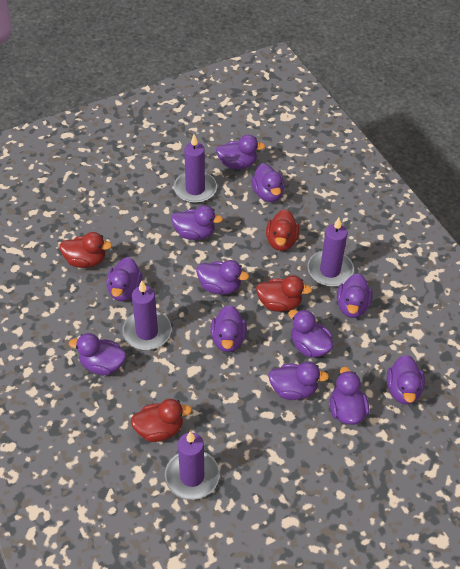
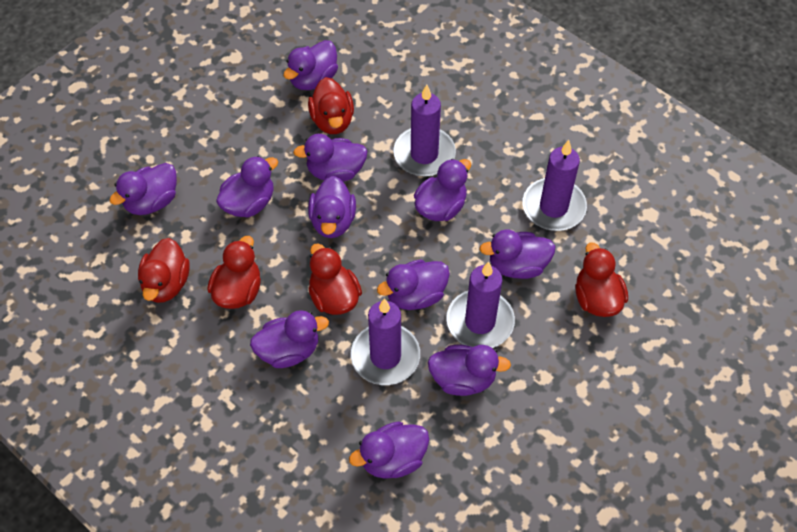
purple duck: [69,333,126,375] [106,257,143,301] [171,205,223,240] [196,260,249,295] [210,305,247,352] [216,135,265,169] [251,163,285,202] [268,362,329,400] [288,309,334,357] [330,367,369,425] [337,273,373,318] [387,355,425,405] = 12 -> [109,163,177,215] [216,156,278,217] [250,310,329,368] [284,40,338,90] [293,134,368,182] [308,176,356,238] [349,421,429,479] [377,260,450,310] [414,159,471,221] [428,345,511,396] [479,230,555,279] = 11
red duck: [59,232,112,268] [131,399,192,442] [256,275,312,312] [266,209,300,251] = 4 -> [138,238,190,303] [207,236,261,309] [308,77,354,134] [308,243,362,315] [575,242,628,317] = 5

